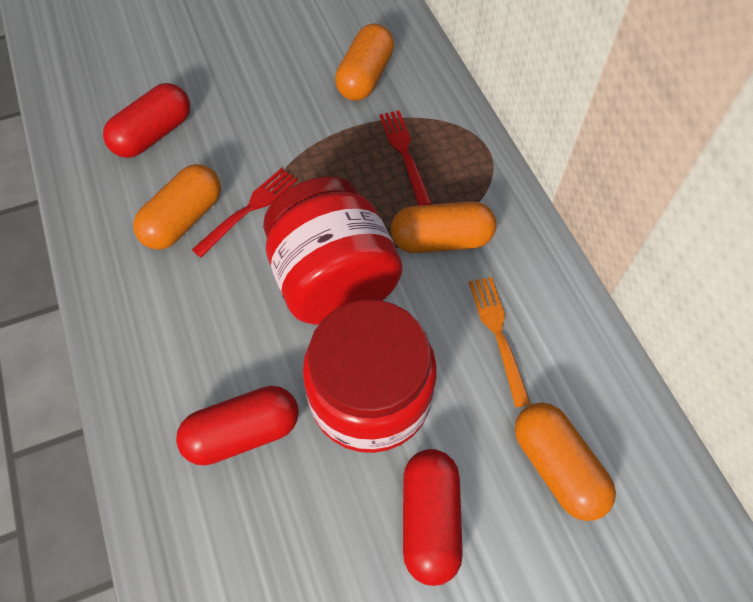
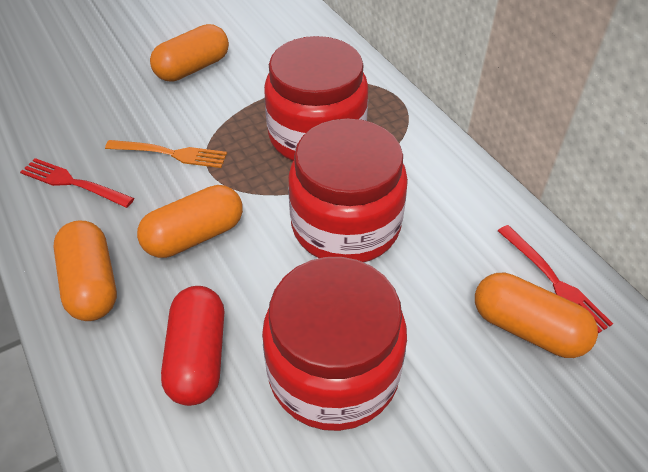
red capsule: [103,83,190,158] [176,386,299,466] [403,449,463,586] = 3 -> [161,286,224,406] = 1
red jar: [263,176,403,325] [303,300,437,453] = 2 -> [262,257,407,431] [264,36,368,161] [288,118,408,262] = 3

